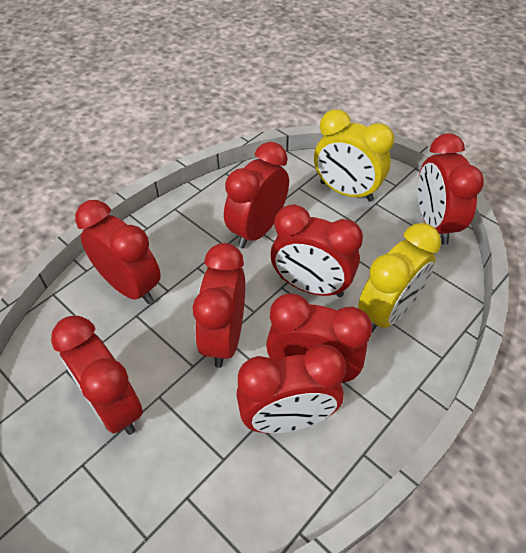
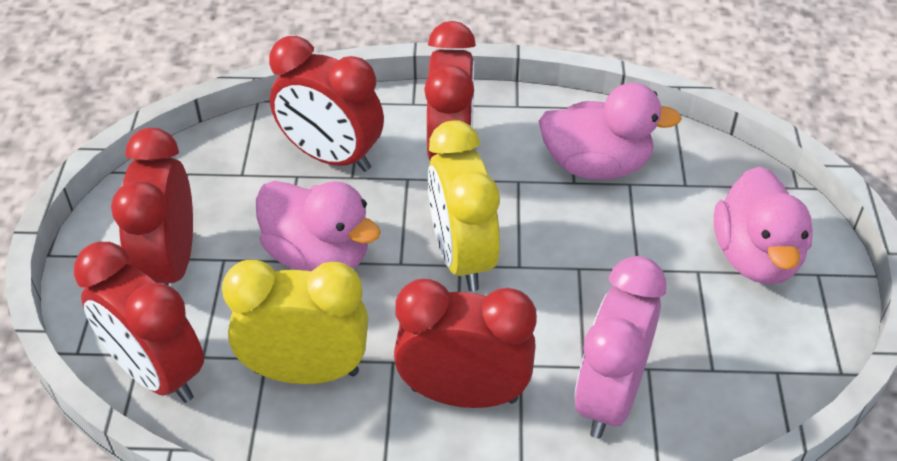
pink clock: none = 0 -> [574,256,666,439] = 1
pink duck: none = 0 -> [255,181,381,271] [539,83,682,180] [714,167,813,284] = 3
red clock: [51,316,143,435] [75,200,161,304] [193,243,245,368] [224,142,289,248] [236,345,346,433] [266,293,372,383] [271,205,363,297] [418,133,484,245] = 8 -> [74,242,204,403] [111,128,193,286] [269,36,384,172] [394,279,537,408] [424,21,476,160] = 5

